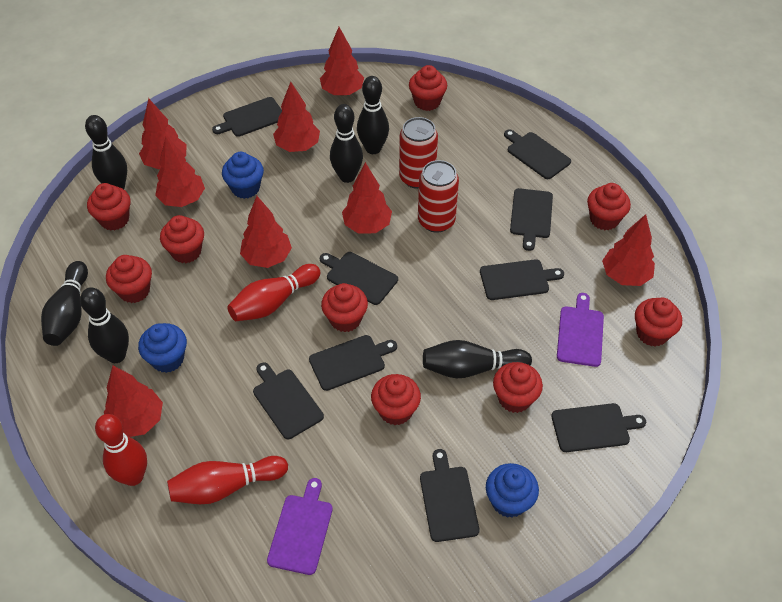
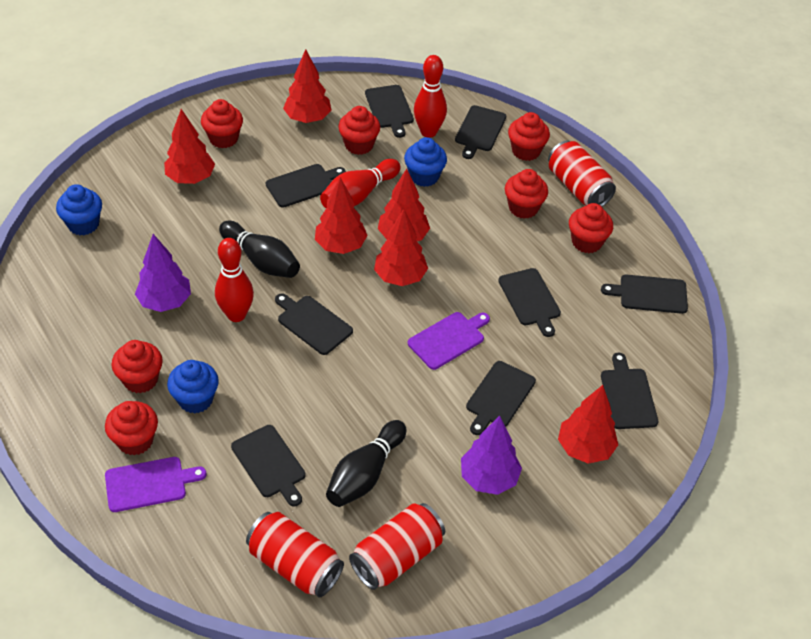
black bowling pin: [41,261,88,346] [80,287,129,363] [85,115,127,189] [330,104,363,183] [357,76,389,154] [423,340,532,378] = 6 -> [219,221,300,278] [326,420,406,507] = 2
purple tree: none = 0 -> [135,234,191,312] [461,416,522,495] = 2
red can: [399,117,438,189] [418,160,459,233] = 2 -> [246,512,344,598] [349,503,445,590] [548,141,616,206] = 3
red cupcake: [87,183,131,231] [106,255,152,303] [160,215,204,263] [321,283,368,332] [371,374,421,425] [409,65,447,111] [493,362,543,413] [587,183,631,230] [635,297,682,346] = 9 -> [105,401,158,456] [111,340,163,394] [201,99,243,148] [338,106,380,155] [505,169,548,219] [508,112,550,161] [569,203,613,253] = 7
red tree: [104,366,163,437] [139,98,186,169] [155,136,205,207] [240,196,292,268] [273,82,320,152] [320,27,364,96] [342,162,392,234] [602,214,655,286] = 8 -> [164,109,215,184] [283,49,331,123] [315,177,368,254] [374,209,428,286] [378,169,430,241] [558,385,618,464] = 6

